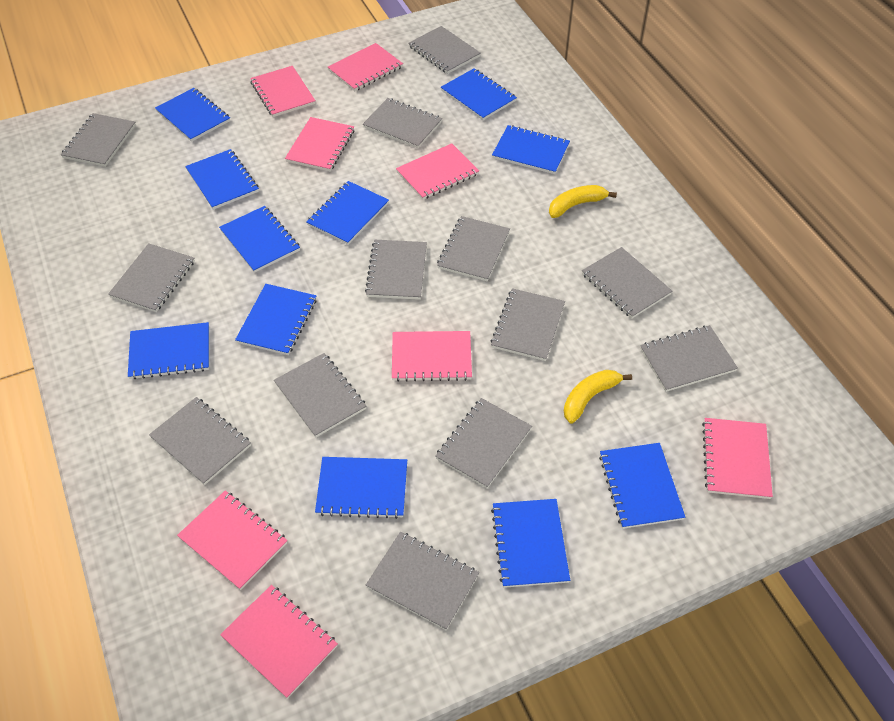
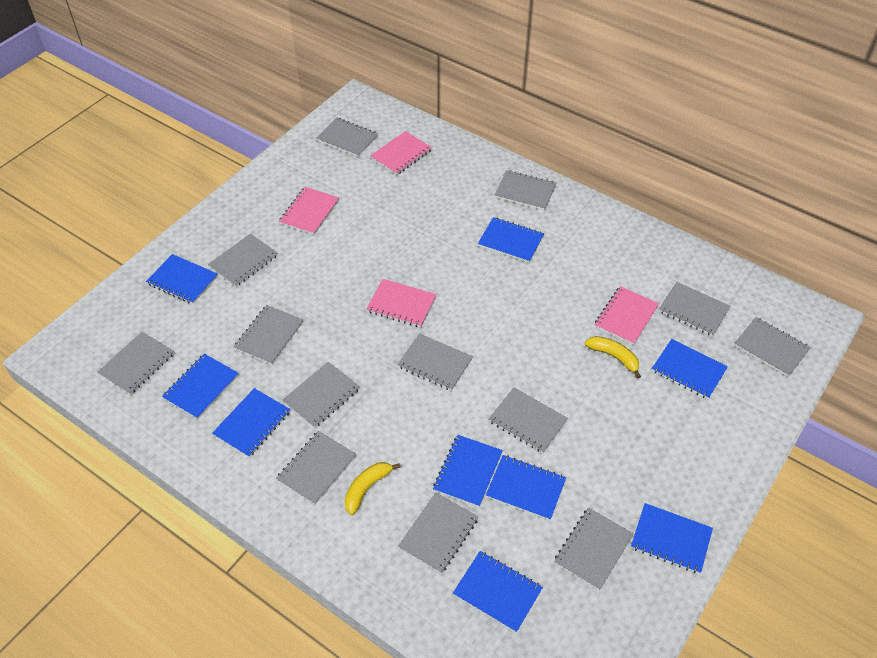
blue notebook: [128,322,209,380] [155,88,230,142] [185,149,259,210] [219,206,300,273] [235,284,317,355] [306,181,389,245] [315,457,407,519] [441,68,517,120] [491,499,570,588] [492,125,570,174] [599,443,685,529] = 11 -> [146,254,218,304] [162,354,239,419] [212,388,290,457] [433,435,503,507] [453,551,543,633] [478,217,544,263] [486,455,566,520] [631,503,713,574] [652,339,728,399] = 9
pink notebook: [177,490,288,590] [220,585,338,699] [250,66,316,117] [285,117,354,171] [328,43,403,91] [392,331,472,382] [396,143,479,200] [702,418,773,499] = 8 -> [279,187,339,235] [366,279,436,327] [370,131,432,175] [594,286,659,345] = 4

